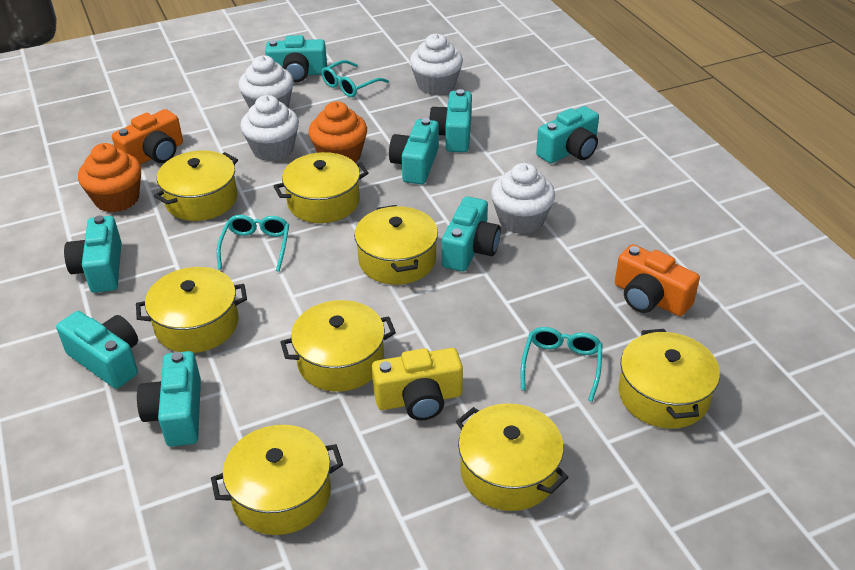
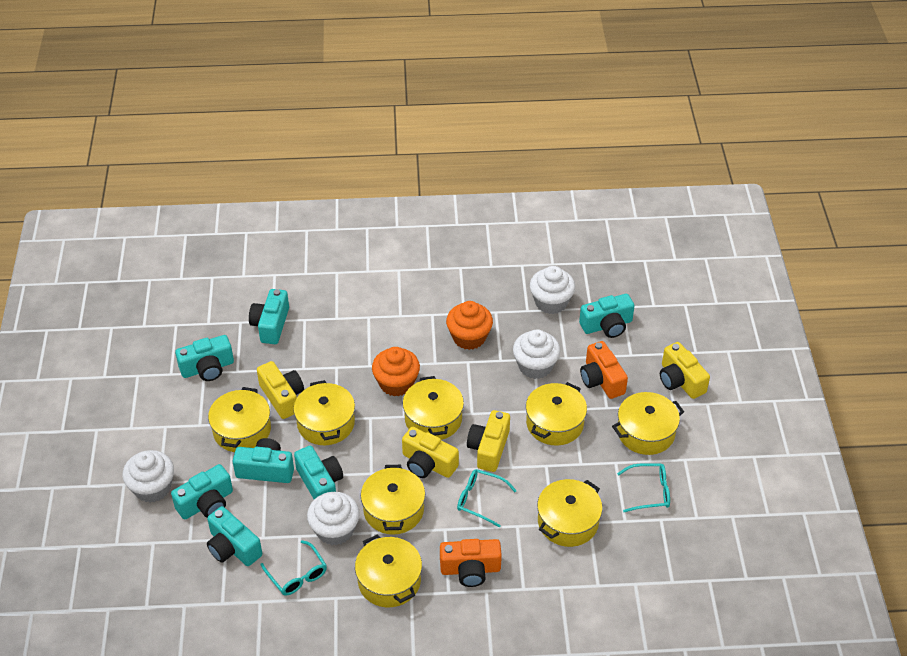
turquoise camera: [56,311,138,389] [64,215,122,293] [137,351,201,447] [265,35,327,82] [389,118,439,184] [429,89,472,152] [442,197,501,272] [536,106,599,163] = 8 -> [171,464,233,519] [175,335,234,381] [207,506,262,566] [233,438,294,483] [249,289,289,344] [294,446,343,499] [579,294,634,338] = 7
yellow camera: [372,348,463,421] = 1 -> [257,361,304,419] [402,427,459,478] [467,410,510,472] [660,342,710,399] = 4

